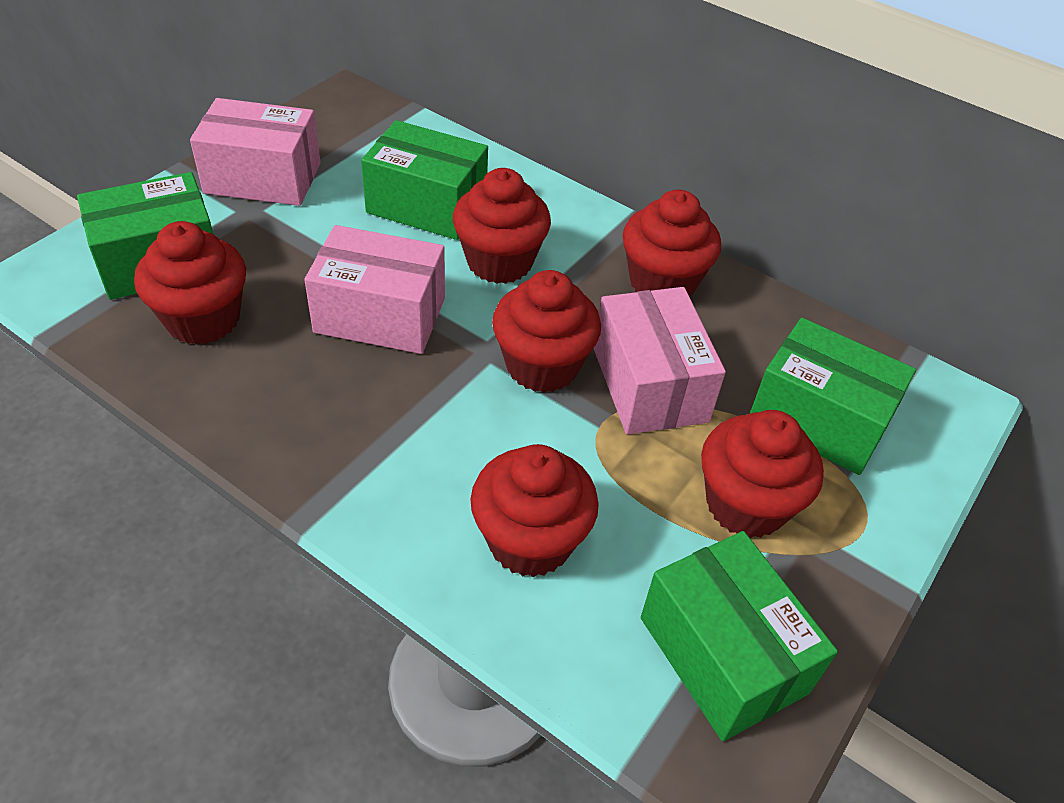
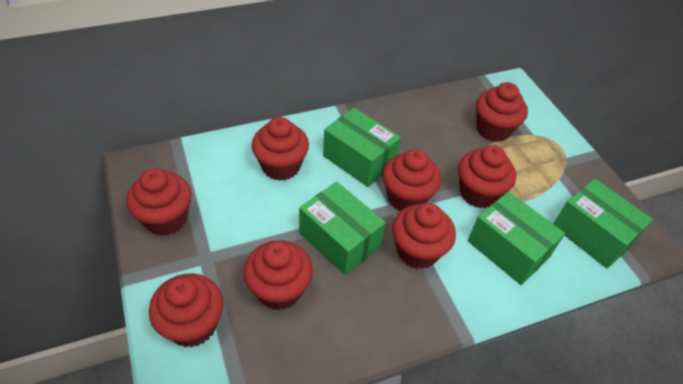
pink box: [190,98,321,206] [304,225,445,354] [594,287,726,435] = 3 -> none = 0
red cupcake: [134,221,246,345] [453,168,551,284] [470,444,599,577] [492,270,601,393] [622,190,721,297] [701,410,824,538] = 6 -> [126,168,192,236] [149,273,224,348] [244,240,313,310] [251,117,309,181] [383,149,441,211] [392,203,456,269] [458,145,516,208] [476,82,528,142] = 8

